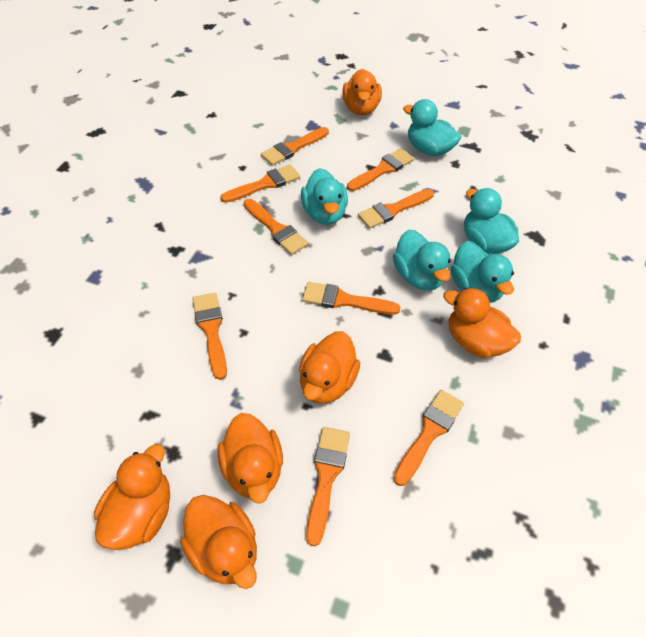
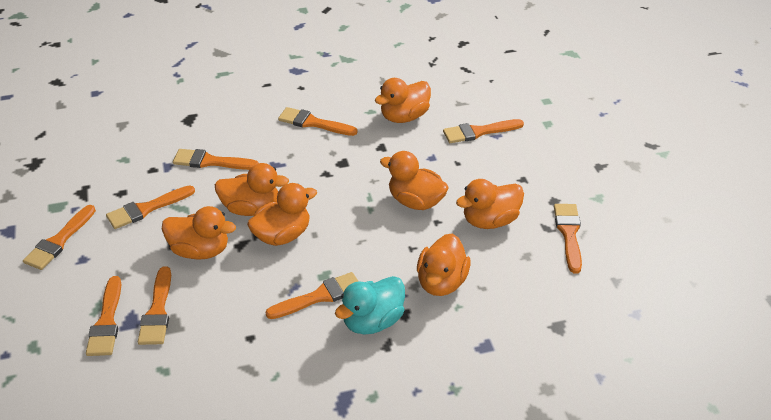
orange duck: [94,444,170,550] [180,495,257,589] [217,413,283,503] [299,331,360,404] [342,69,382,115] [443,287,521,358] = 6 -> [162,206,236,260] [215,163,289,216] [247,183,317,246] [375,78,431,123] [380,151,449,210] [417,233,471,296] [456,179,524,229] = 7
turquoise duck: [301,168,348,225] [393,229,451,291] [403,99,461,156] [451,241,514,303] [464,188,519,254] = 5 -> [335,276,405,334] = 1

